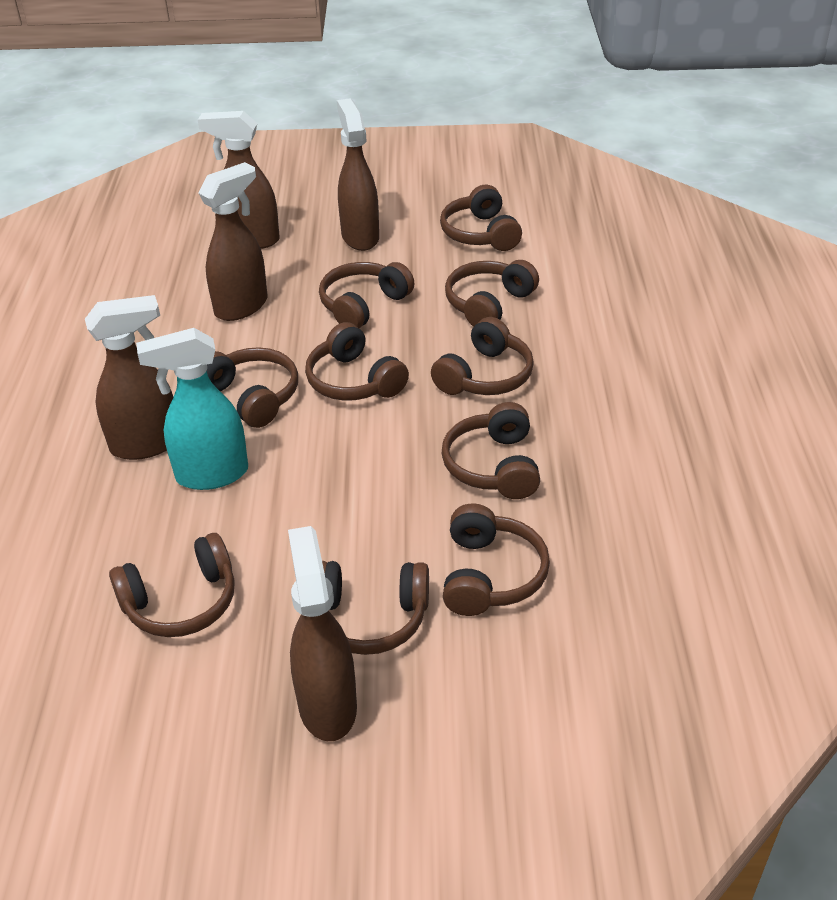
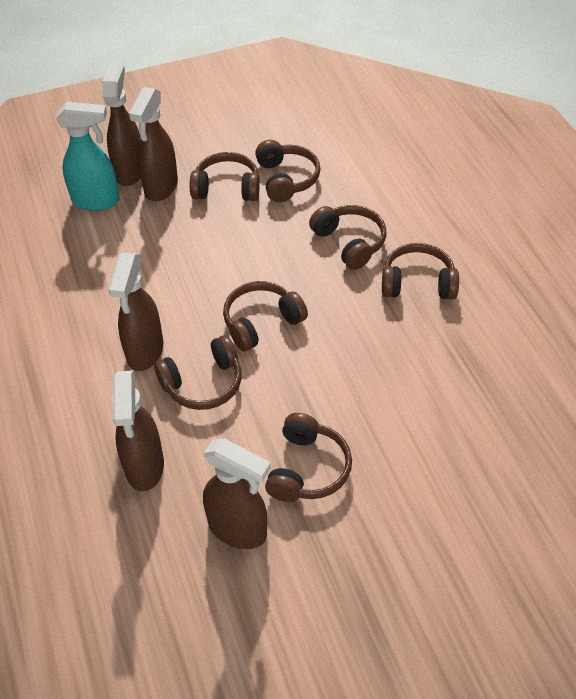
brown headphones: [109,533,235,637] [207,347,298,428] [305,322,409,401] [319,262,415,328] [322,561,429,655] [431,317,534,395] [440,185,522,251] [442,402,540,499] [443,503,550,616] [445,260,539,327] = 10 -> [154,335,242,410] [190,152,260,201] [223,281,308,352] [255,140,321,202] [265,413,352,502] [309,205,386,270] [382,243,459,300] = 7

